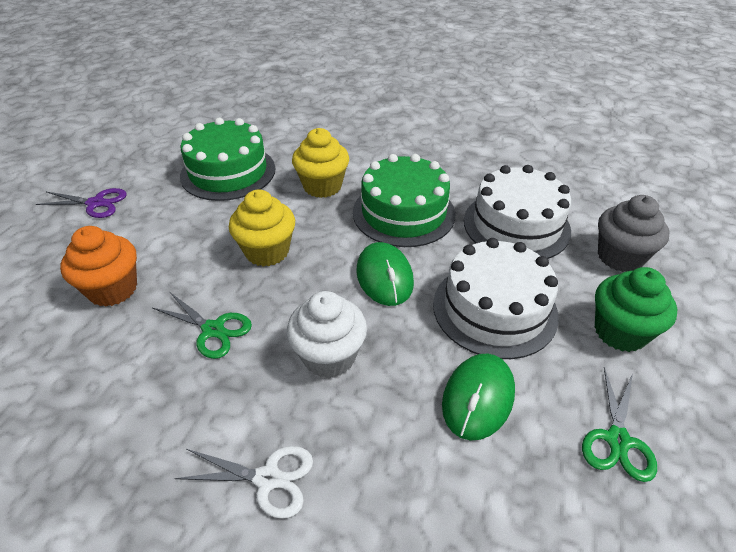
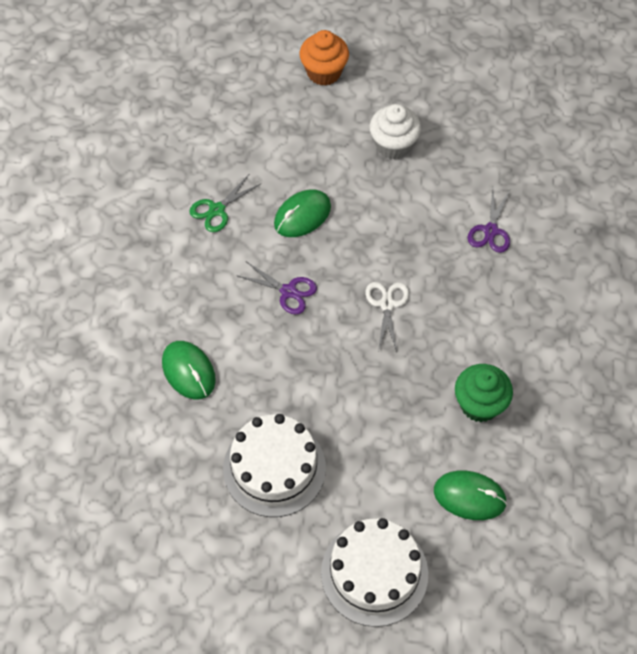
green cake: [180,118,275,201] [353,154,455,247] = 2 -> none = 0
green mouse: [356,242,414,306] [442,353,515,440] = 2 -> [162,341,216,399] [274,189,331,237] [434,471,507,520] = 3
green scissors: [152,292,252,359] [582,367,657,482] = 2 -> [189,175,262,232] = 1
grey cupcake: [598,195,670,272] = 1 -> none = 0
purple scissors: [36,188,127,218] = 1 -> [238,262,317,315] [468,188,510,253] = 2
yellow cupcake: [229,190,295,266] [292,128,349,198] = 2 -> none = 0

